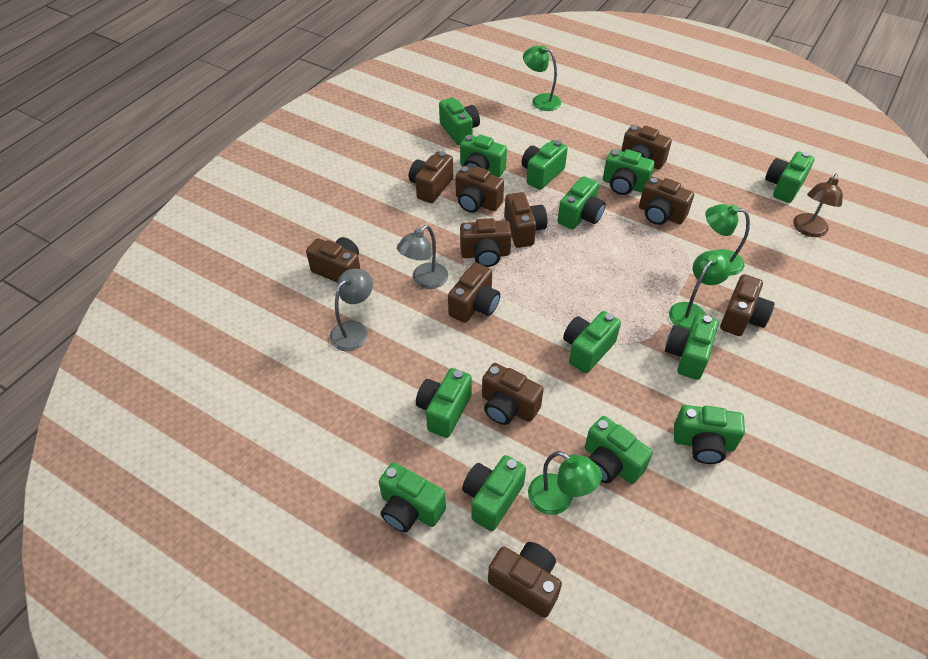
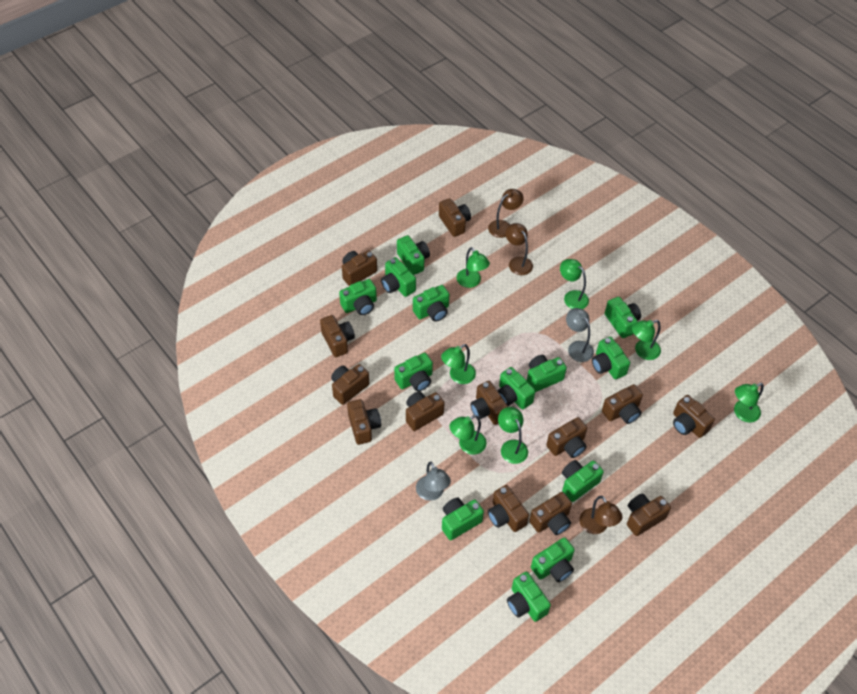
brown camera: [306,237,360,282] [409,151,453,203] [448,263,500,323] [455,166,504,213] [460,218,512,267] [482,363,544,425] [488,542,562,618] [504,192,547,248] [621,125,672,170] [639,177,694,225] [720,274,775,336] = 11 -> [320,315,355,357] [331,364,369,405] [342,250,377,286] [347,399,381,445] [406,391,445,431] [439,198,471,237] [470,381,508,425] [488,485,529,532] [529,492,572,535] [546,417,587,458] [602,384,643,424] [627,494,671,536] [673,395,715,438] = 13
brown lamp: [793,174,843,237] = 1 -> [488,189,524,238] [505,223,533,275] [579,496,622,534] = 3
green lamp: [523,45,561,111] [528,451,602,515] [669,250,731,330] [706,204,750,276] = 4 -> [441,344,476,384] [450,415,487,455] [457,247,490,288] [498,407,528,464] [560,259,589,309] [632,320,661,360] [734,383,764,423] = 7

